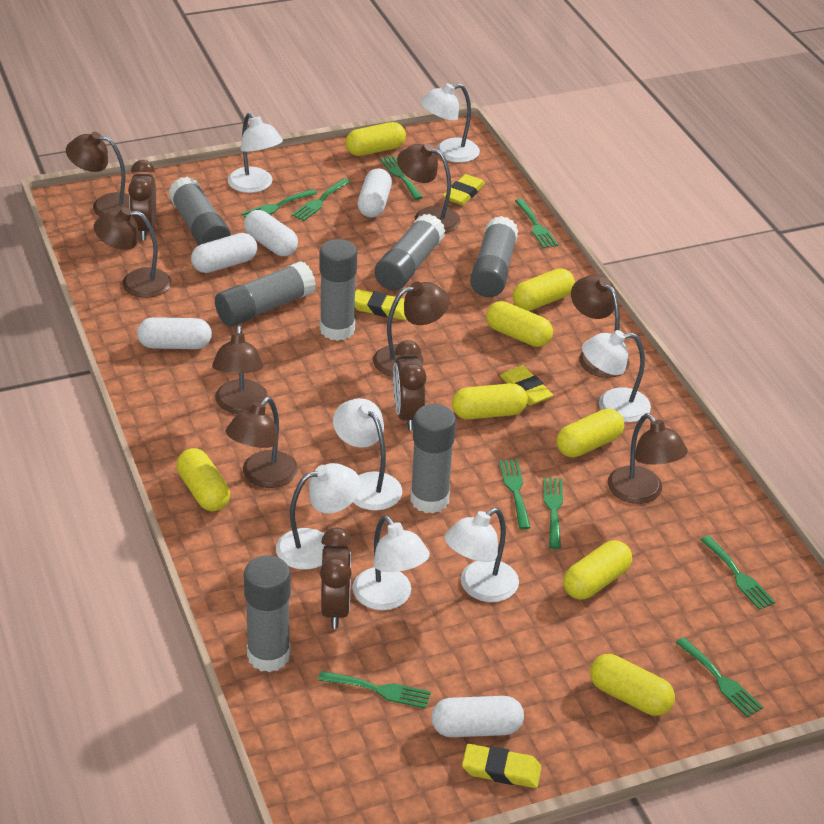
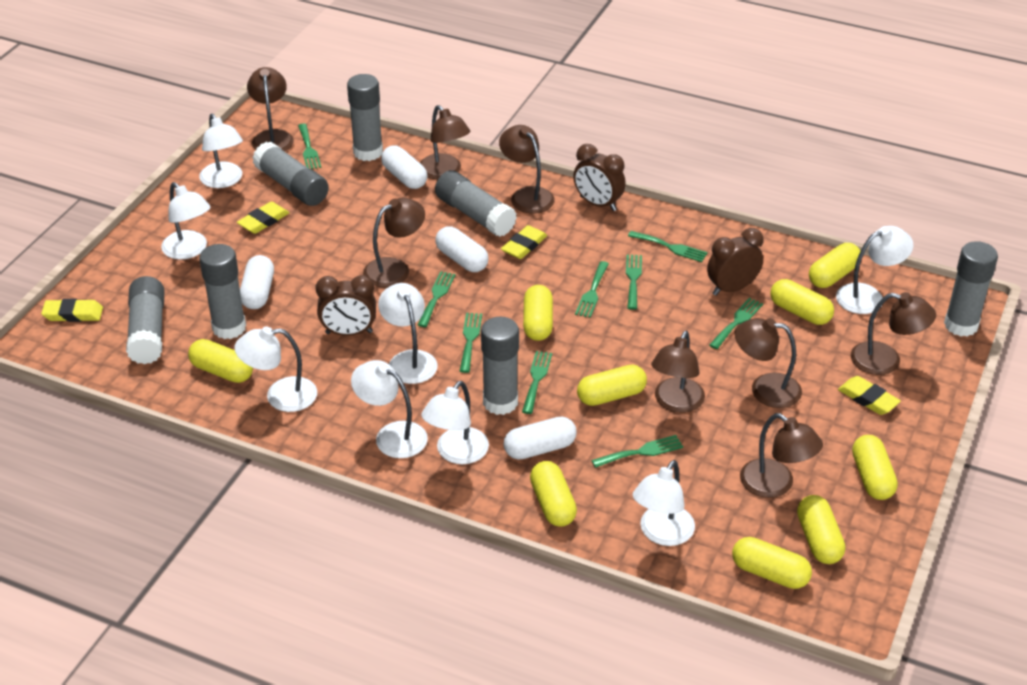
white capsule: [137,317,212,349] [191,233,257,273] [244,210,298,256] [358,168,392,217] [431,696,524,737] = 5 -> [240,255,274,309] [381,145,428,189] [435,227,489,272] [504,417,577,459] = 4
white lamp: [228,113,283,193] [276,463,361,570] [333,398,402,511] [352,515,430,610] [420,83,480,163] [444,508,519,602] [582,330,651,422] = 7 -> [161,182,210,259] [199,114,243,188] [234,326,317,412] [351,360,428,458] [378,283,438,384] [421,381,489,464] [633,460,695,546] [836,226,913,314] = 8
yellow capsule: [176,448,230,511] [345,122,406,156] [452,383,528,419] [486,301,553,347] [512,268,575,311] [556,408,624,457] [563,540,632,600] [590,654,675,716] = 8 -> [188,339,253,383] [523,285,553,341] [530,461,577,527] [577,365,647,406] [732,537,812,589] [770,279,834,325] [797,495,845,564] [809,243,860,288] [852,435,898,500] = 9

